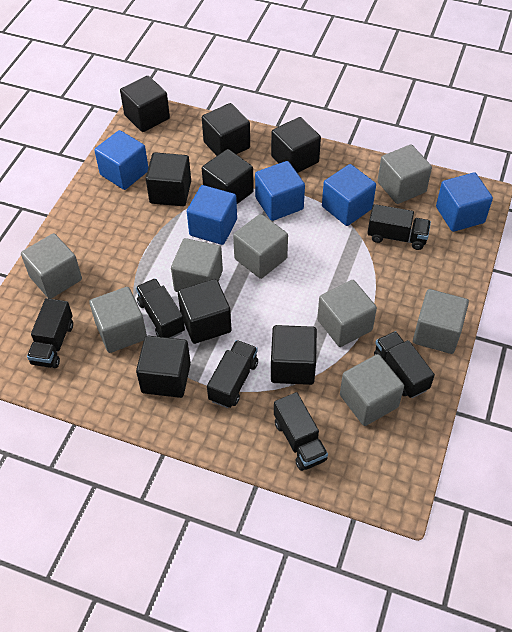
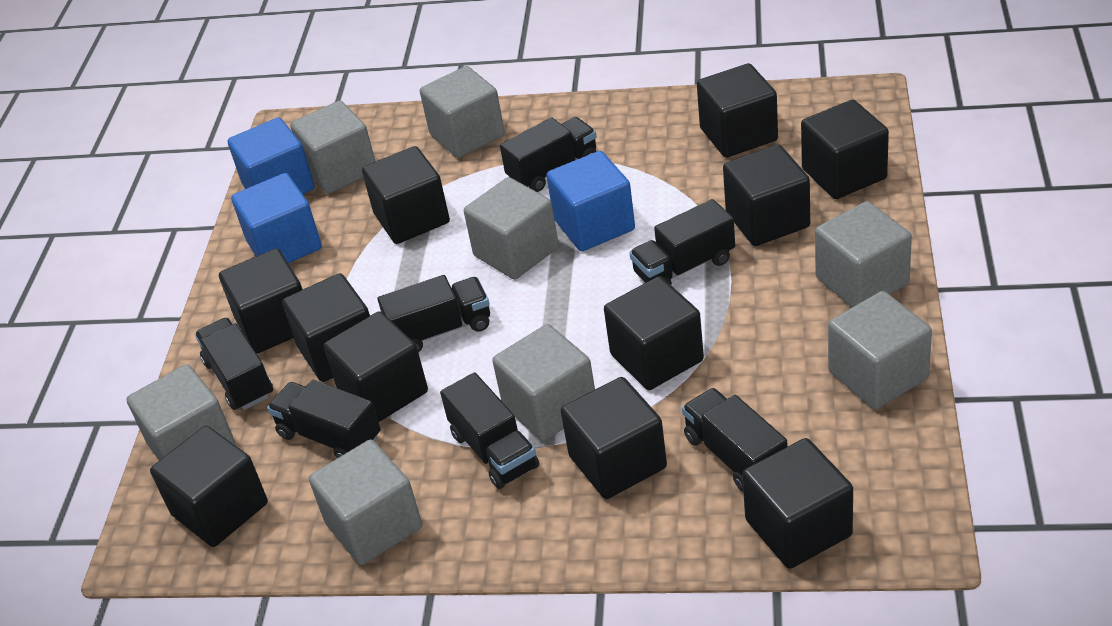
black cube: [120,76,170,132] [136,336,191,398] [146,152,191,206] [178,279,232,344] [202,103,250,156] [202,149,254,204] [271,117,321,173] [271,325,317,385] = 8 -> [150,426,268,547] [219,248,303,354] [282,273,370,382] [323,311,428,422] [362,146,450,244] [561,377,667,499] [604,276,704,390] [697,63,778,158] [723,145,810,246] [742,438,853,569] [801,100,889,199] = 11
black truck: [27,298,73,368] [136,278,185,338] [207,340,258,408] [274,392,328,471] [367,204,431,250] [374,331,435,398] = 6 -> [195,318,273,410] [267,380,381,458] [378,275,490,352] [440,372,539,489] [500,117,597,192] [629,199,735,285] [682,388,788,492] = 7
blue cube: [94,130,148,190] [187,185,237,245] [255,161,305,221] [322,164,376,226] [436,172,493,232] = 5 -> [227,117,315,194] [231,173,322,263] [546,151,635,251] = 3

